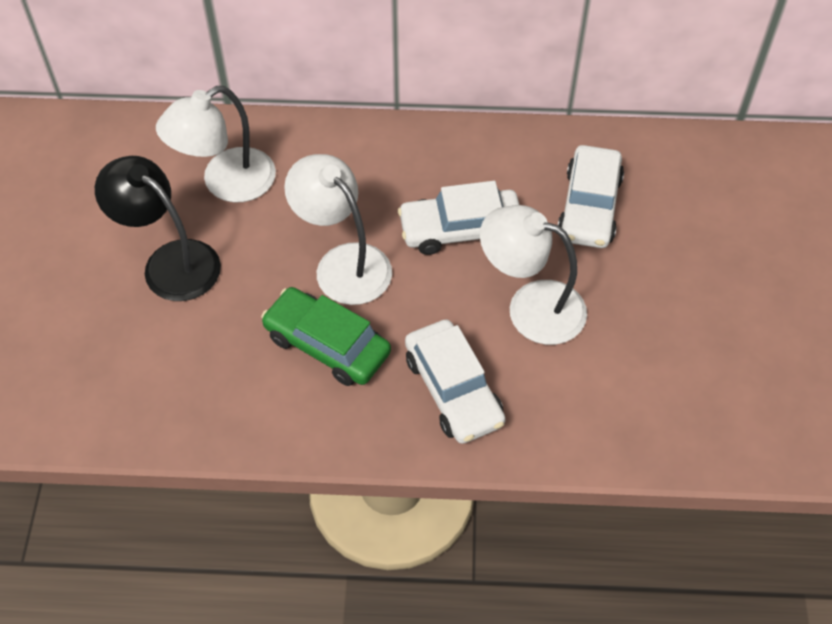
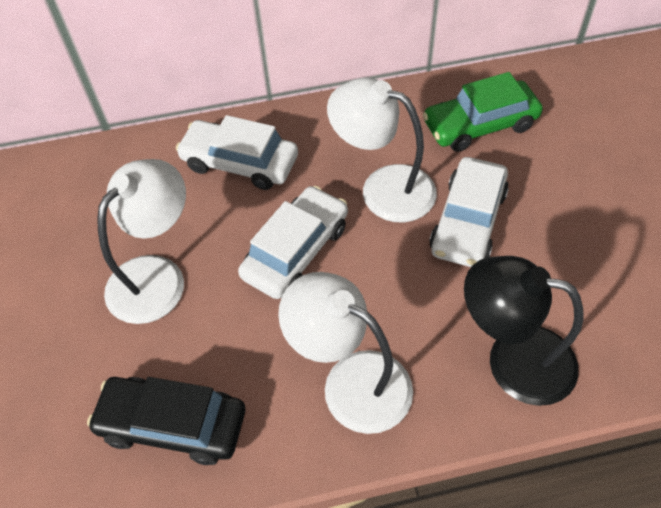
black car: none = 0 -> [87,377,245,465] = 1

